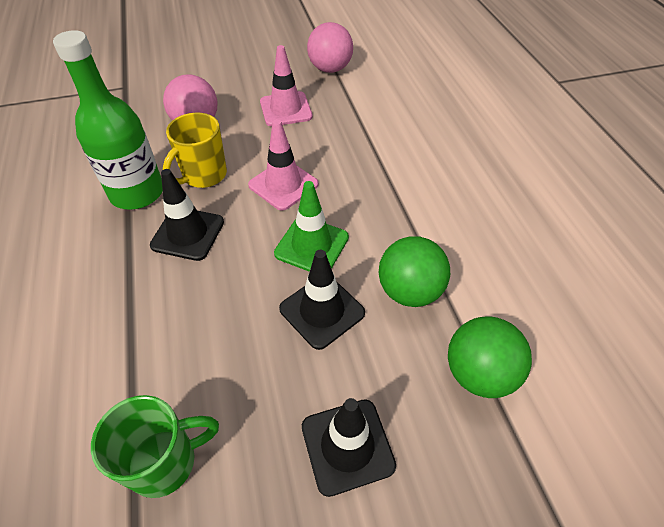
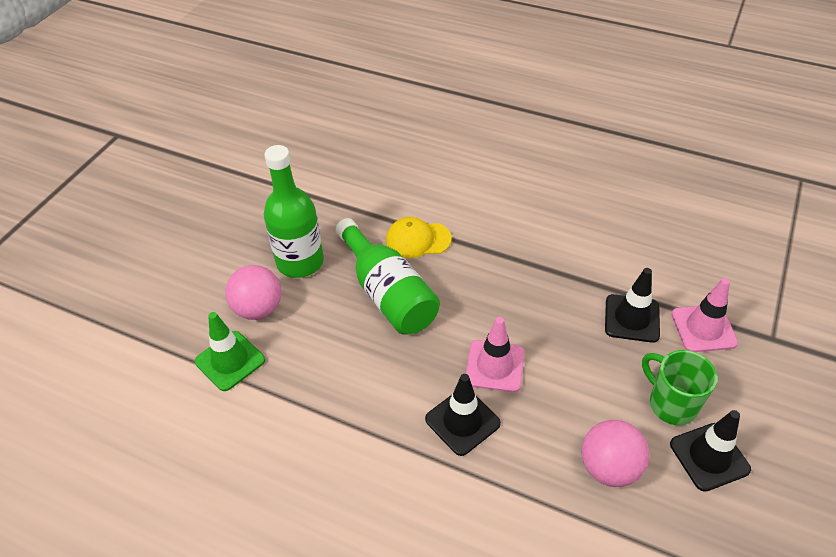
green ball: [379,236,450,307] [448,316,532,398] = 2 -> none = 0
green bottle: [53,30,163,210] = 1 -> [264,145,324,278] [336,218,440,335] = 2
yellow cap: none = 0 -> [386,217,452,258] = 1
yellow mug: [163,112,227,188] = 1 -> none = 0

